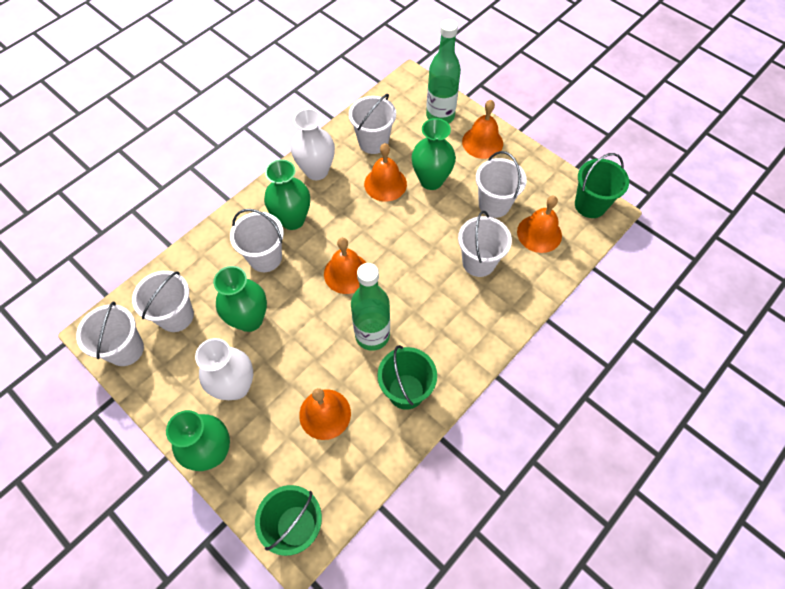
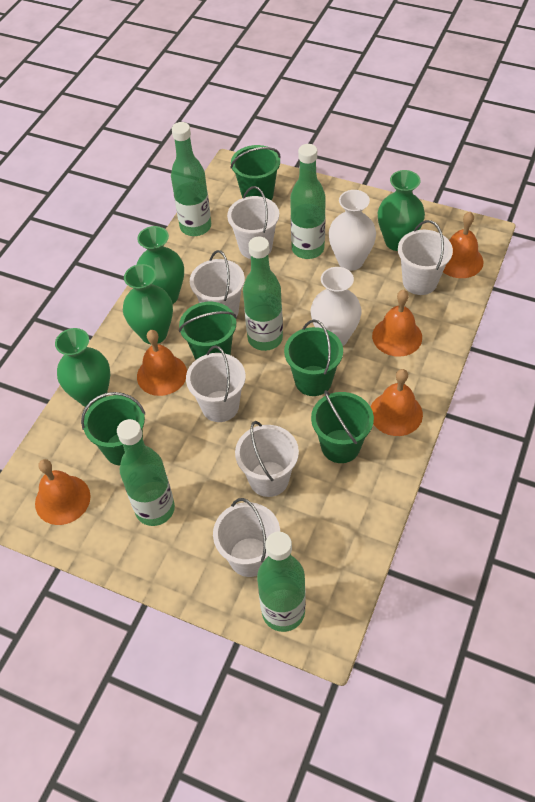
green bottle: [351,263,390,351] [426,19,461,124] = 2 -> [117,419,175,526] [171,122,211,236] [243,237,283,351] [257,532,306,632] [290,144,326,259] = 5
green bucket: [255,485,322,556] [377,345,437,410] [575,153,629,218] = 3 -> [81,392,145,466] [179,302,237,360] [230,145,281,200] [284,320,343,396] [311,390,374,463] = 5

